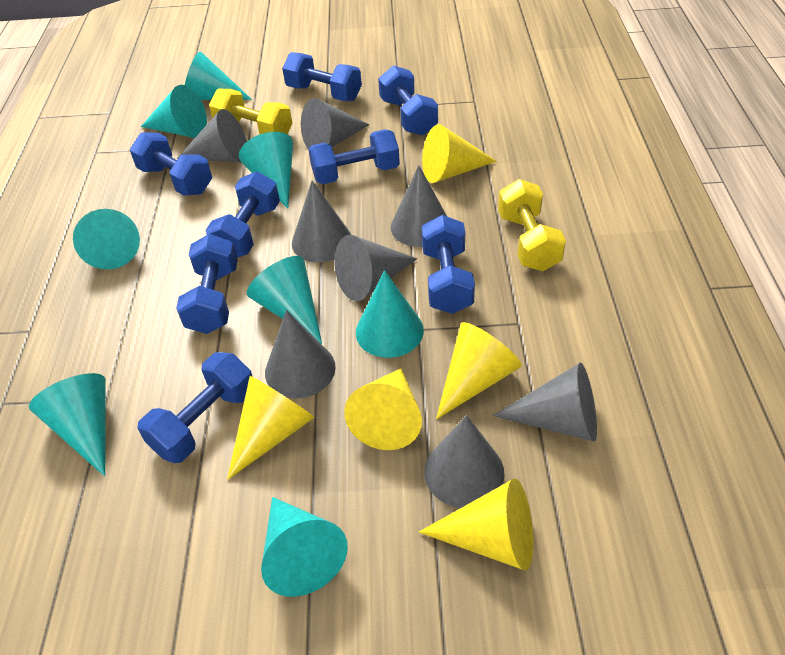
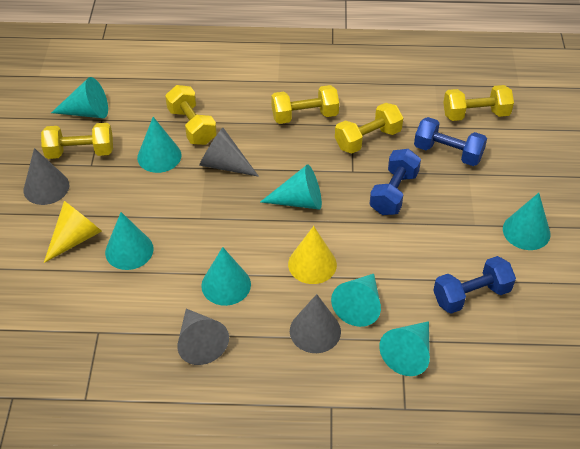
blue dumbbell: [130,132,212,196] [137,352,253,463] [176,234,238,334] [206,172,280,258] [282,52,362,101] [308,129,400,184] [378,65,438,135] [422,215,475,314] = 8 -> [369,149,421,215] [414,117,487,166] [433,256,516,314] = 3
grey cone: [177,109,247,162] [265,310,336,399] [292,181,351,262] [301,98,370,149] [334,235,417,301] [391,165,447,247] [424,415,505,508] [493,363,597,441] = 8 -> [23,148,69,205] [177,309,229,365] [199,128,259,177] [290,294,341,353] = 4
yellow cone: [227,376,315,480] [344,368,422,450] [419,478,533,570] [422,124,497,183] [436,322,522,419] = 5 -> [44,201,102,263] [288,226,337,284] = 2
yellow dumbbell: [209,89,292,134] [498,179,566,271] = 2 -> [41,123,113,159] [165,85,217,145] [271,85,339,124] [335,103,403,154] [443,85,514,121] = 5

